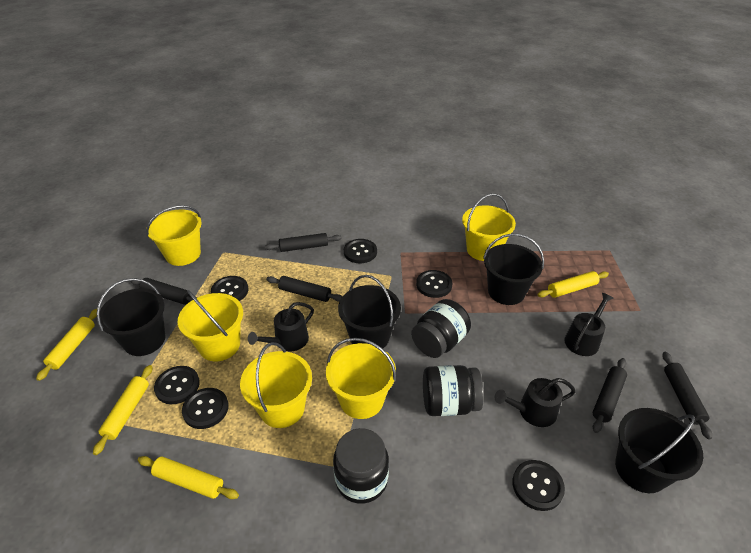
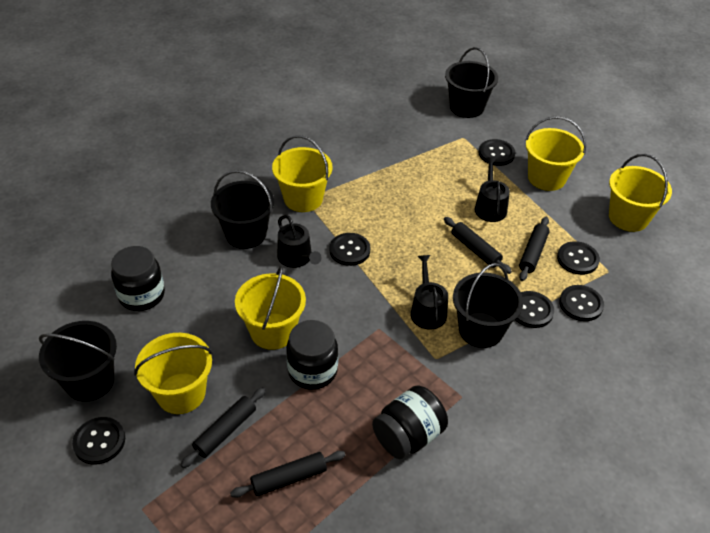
black rolling pin: [130,278,198,305] [264,233,342,252] [266,276,342,302] [593,358,627,433] [662,352,712,440] = 5 -> [181,387,266,468] [230,451,345,498] [444,217,512,274] [519,217,550,281] = 4
yellow rolling pin: [36,309,97,381] [93,365,152,455] [138,456,239,499] [537,271,609,298] = 4 -> none = 0

